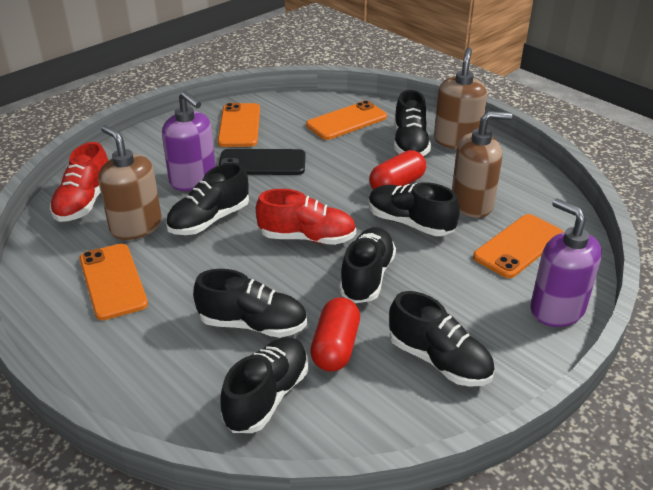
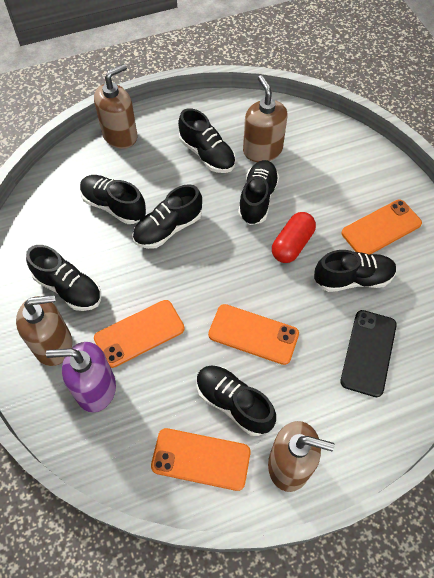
brown soap dispenser: [98,125,162,240] [434,48,487,149] [452,111,512,218] = 3 -> [16,295,72,366] [94,64,137,149] [243,75,288,162] [268,421,335,492] = 4
purple soap dispenser: [162,91,216,191] [530,199,602,327] = 2 -> [46,342,116,413] = 1
red capsule: [310,297,360,371] [369,150,426,190] = 2 -> [272,212,316,263] = 1
red shoe: [50,142,108,222] [256,189,356,245] = 2 -> none = 0

